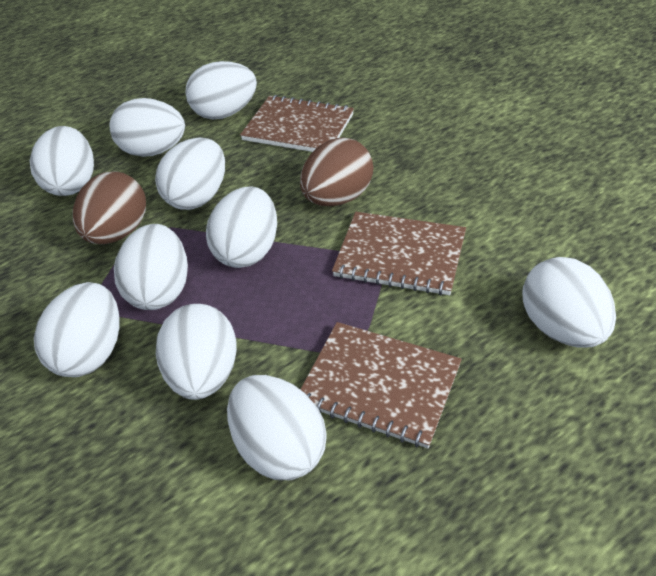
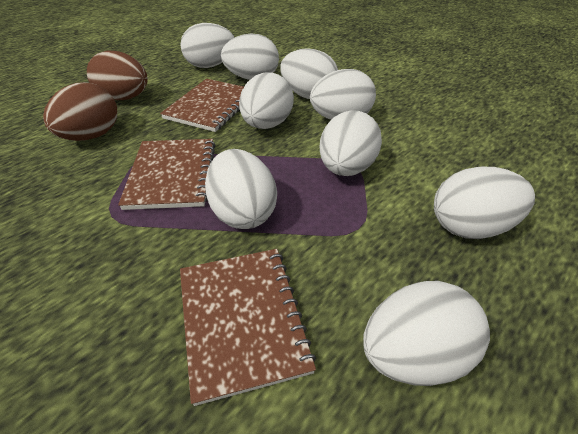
white egg: [30,126,94,196] [34,282,119,377] [110,98,185,157] [114,224,188,310] [155,137,225,210] [156,304,237,400] [185,61,257,119] [206,187,277,268] [227,375,327,480] [522,257,616,347] = 10 -> [180,23,234,68] [205,149,277,229] [221,34,279,80] [239,72,294,129] [280,48,338,99] [310,69,376,120] [319,110,382,176] [363,281,490,386] [434,167,535,239] = 9

